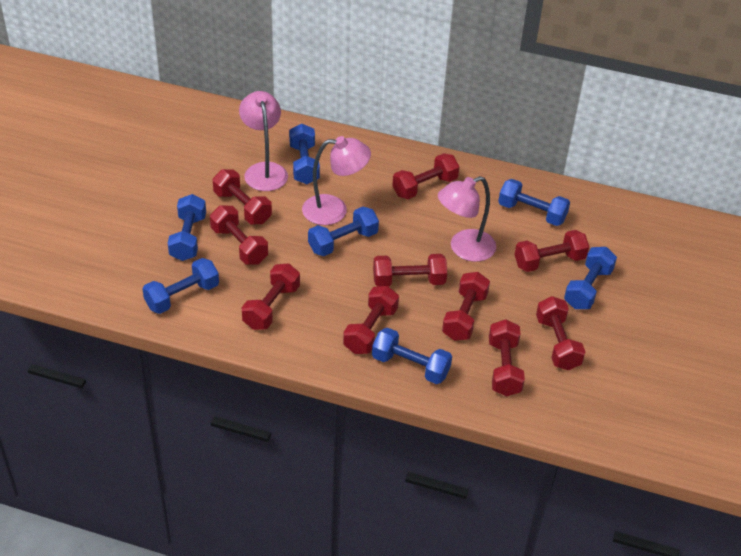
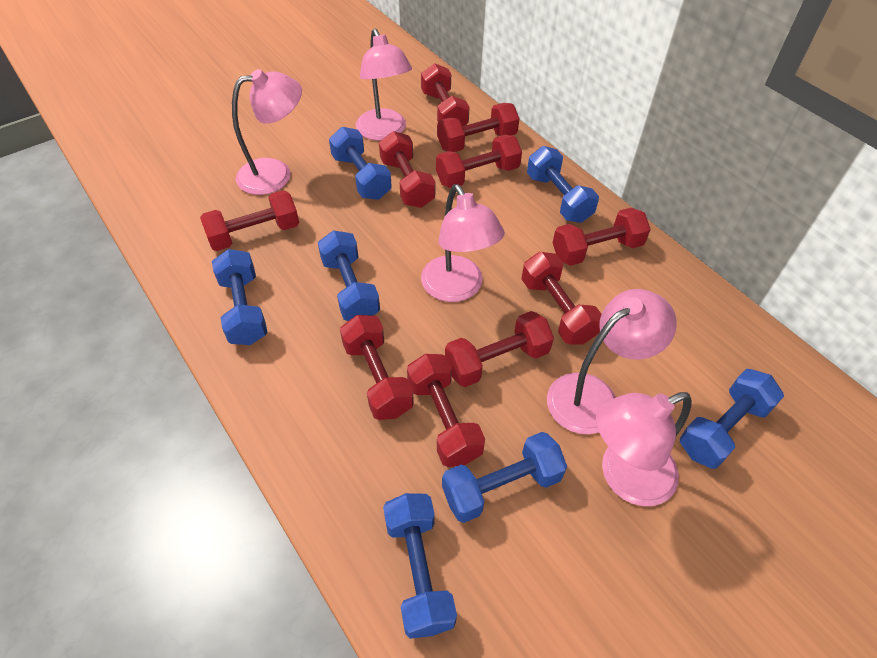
pink lamp: [239,91,288,191] [302,136,371,225] [438,176,496,262] = 3 -> [232,69,302,195] [356,29,412,141] [421,184,505,302] [547,289,677,434] [596,392,692,506] = 5

